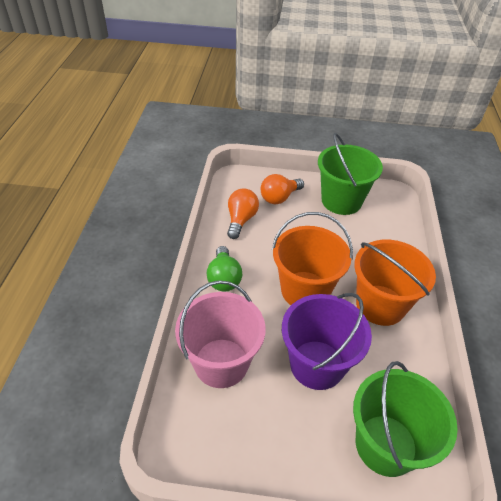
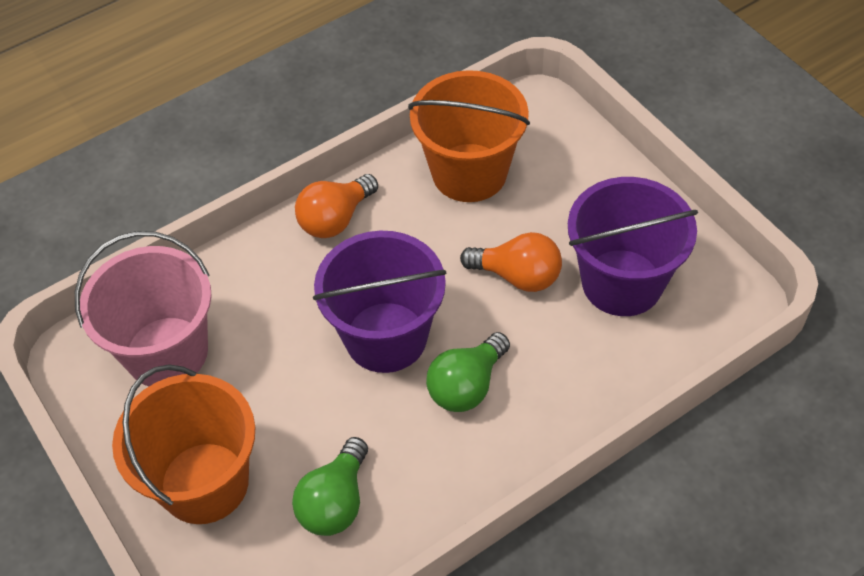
green bucket: [318,133,383,215] [353,361,458,477] = 2 -> none = 0
green light bulb: [207,246,242,292] = 1 -> [292,437,368,536] [426,332,510,412] = 2
purple bucket: [282,293,372,390] = 1 -> [313,231,446,373] [568,177,698,316] = 2

